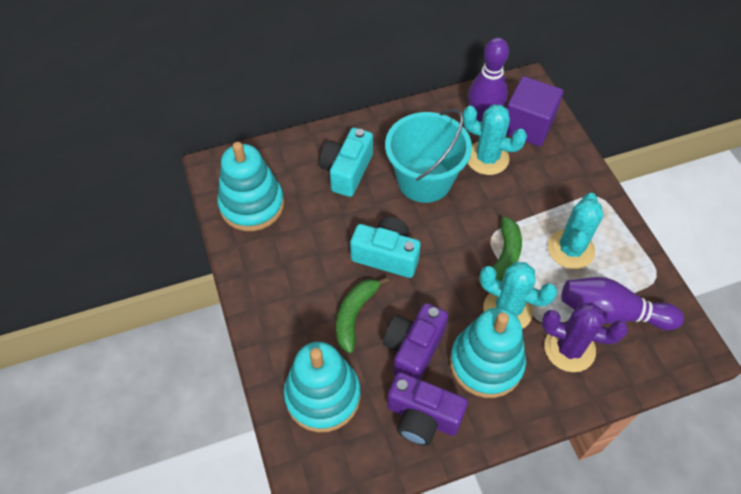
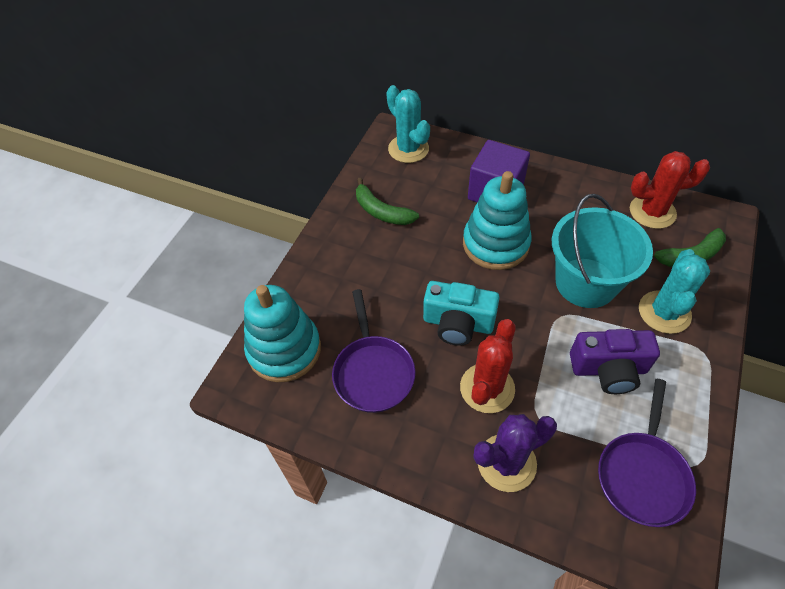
purple bowling pin: [468,38,509,122] [561,277,684,330] = 2 -> none = 0
purple camera: [383,303,448,380] [387,372,468,446] = 2 -> [570,329,660,394] = 1
purple pan: none = 0 -> [332,289,415,413] [598,379,696,527] = 2
red cactus: none = 0 -> [460,319,515,413] [630,151,710,229] = 2
turquoise cactus: [463,105,527,175] [479,262,557,329] [548,193,603,269] = 3 -> [386,85,430,163] [639,249,710,334] = 2
turquoise camera: [319,128,373,197] [350,217,421,278] = 2 -> [423,281,499,346] = 1
turquoise stacking toy: [217,142,284,231] [284,342,361,432] [450,308,526,398] = 3 -> [244,285,321,382] [463,171,532,270] = 2

